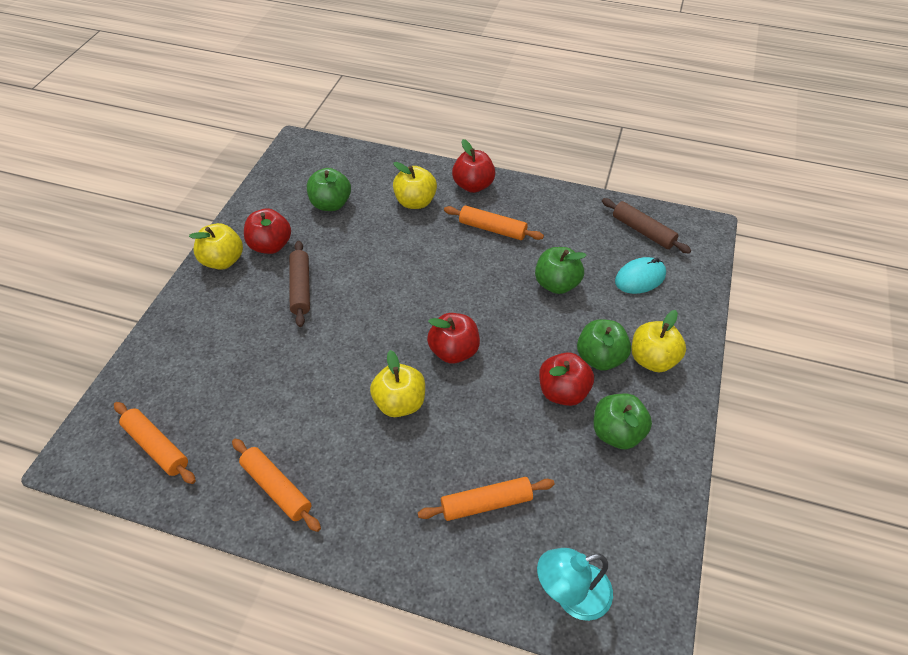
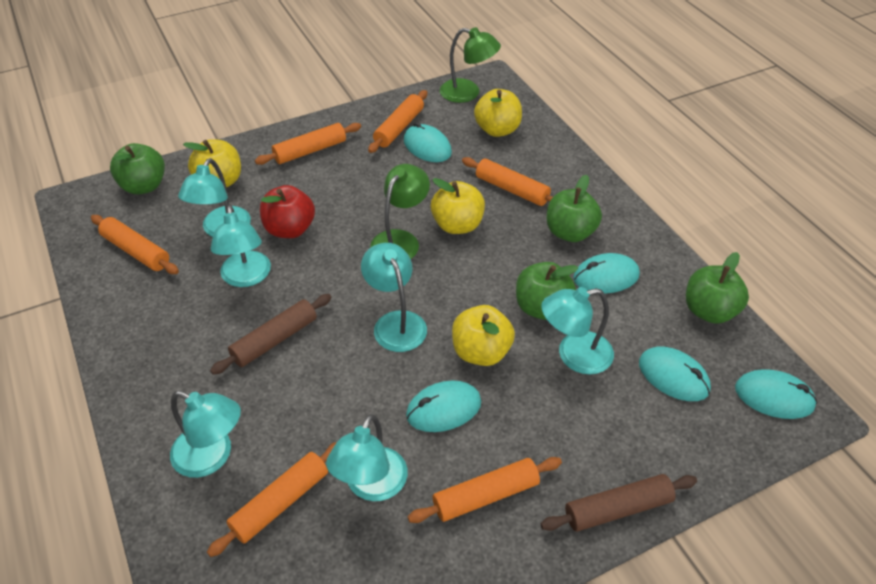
green lamp: none = 0 -> [370,164,430,259] [440,27,501,103] = 2
orange rolling pin: [114,402,196,484] [232,438,321,532] [418,477,555,521] [444,205,544,240] = 4 -> [91,215,179,274] [207,442,337,557] [255,123,361,165] [368,90,427,153] [408,457,562,523] [462,157,553,206] = 6
red apple: [244,208,291,254] [427,313,480,364] [452,139,495,193] [539,352,594,406] = 4 -> [260,185,315,238] = 1
turquoise lamp: [537,548,613,621] = 1 -> [170,391,241,478] [178,158,251,237] [210,205,271,287] [326,414,408,501] [361,243,427,352] [541,287,614,375] = 6
turquoise mouse: [615,257,666,294] = 1 -> [404,122,452,162] [406,380,481,432] [573,253,640,294] [639,346,711,401] [735,369,817,419] = 5

